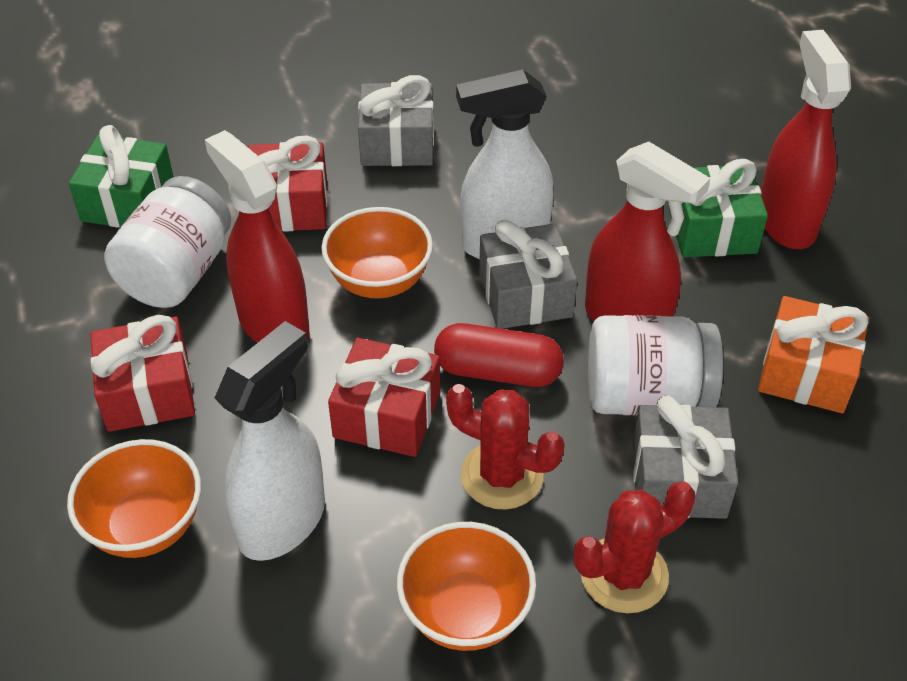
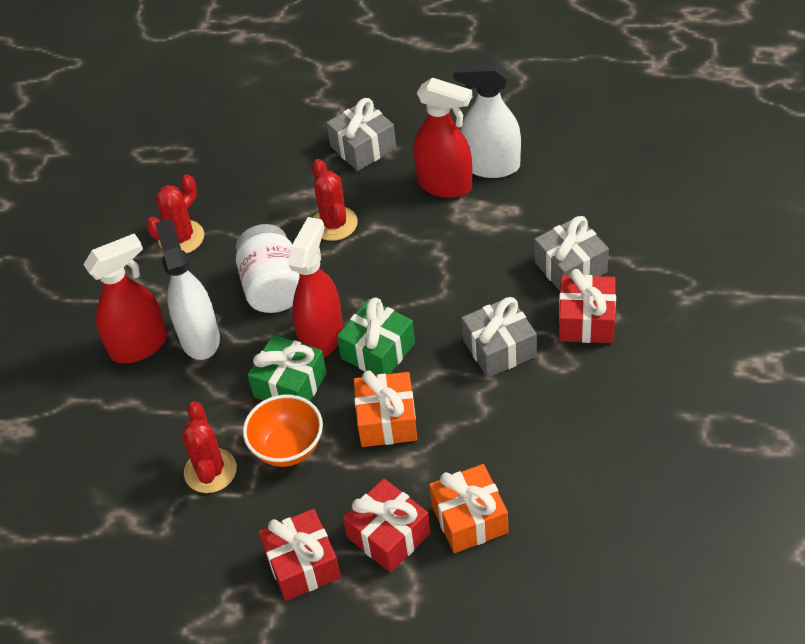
orange bowl: [67,439,201,558] [321,207,433,299] [397,522,536,651] = 3 -> [243,394,323,467] = 1
orange gift: [758,296,869,413] = 1 -> [354,370,417,447] [429,464,509,553] = 2
red cactus: [446,384,565,510] [574,481,695,613] = 2 -> [146,174,204,253] [182,401,237,493] [312,159,358,241] = 3
red capsule: [434,323,564,387] = 1 -> none = 0
white jar: [104,176,231,308] [588,315,723,415] = 2 -> [236,224,300,313] = 1

